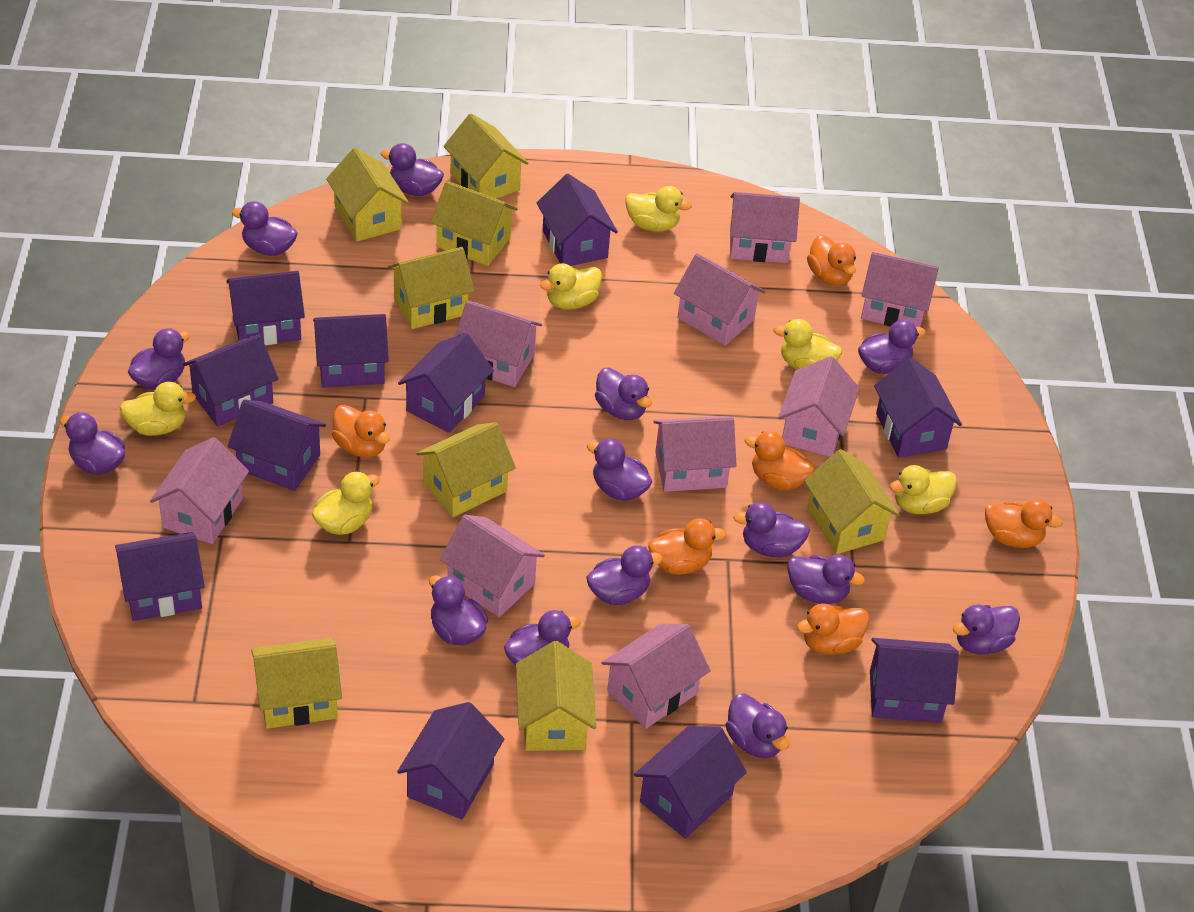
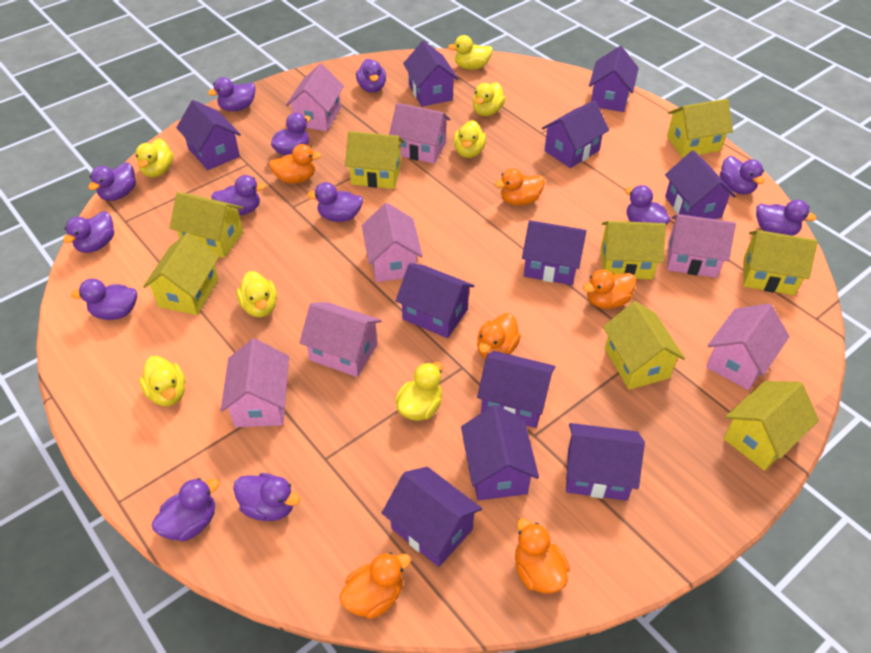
pink house: [150,437,249,544] [440,515,545,617] [455,300,542,387] [602,624,711,729] [653,416,737,492] [674,253,766,346] [730,192,800,263] [778,356,860,457] [861,252,939,327] = 9 -> [221,339,289,427] [286,64,344,131] [299,302,381,377] [362,203,423,282] [389,103,451,164] [667,214,736,278] [706,303,790,390] = 7
purple duck: [60,412,125,475] [128,328,190,390] [232,201,298,256] [381,143,444,196] [429,575,488,645] [504,610,581,665] [586,545,663,605] [587,438,652,501] [595,368,652,420] [725,694,789,759] [733,502,810,558] [787,555,865,604] [858,320,926,374] [953,605,1020,655] = 14 -> [63,211,114,253] [71,279,137,320] [88,162,136,201] [152,478,219,541] [208,77,256,111] [211,175,266,216] [233,473,300,521] [271,113,311,156] [307,182,363,222] [356,59,386,93] [625,185,670,225] [720,156,764,195] [756,200,816,236] = 13
yellow duck: [120,382,196,435] [312,471,380,535] [540,263,602,310] [625,186,692,232] [773,319,842,370] [889,465,957,514] = 6 -> [135,138,173,177] [139,356,186,406] [237,271,277,317] [395,362,443,421] [448,35,493,70] [453,120,486,158] [473,82,506,116] = 7

